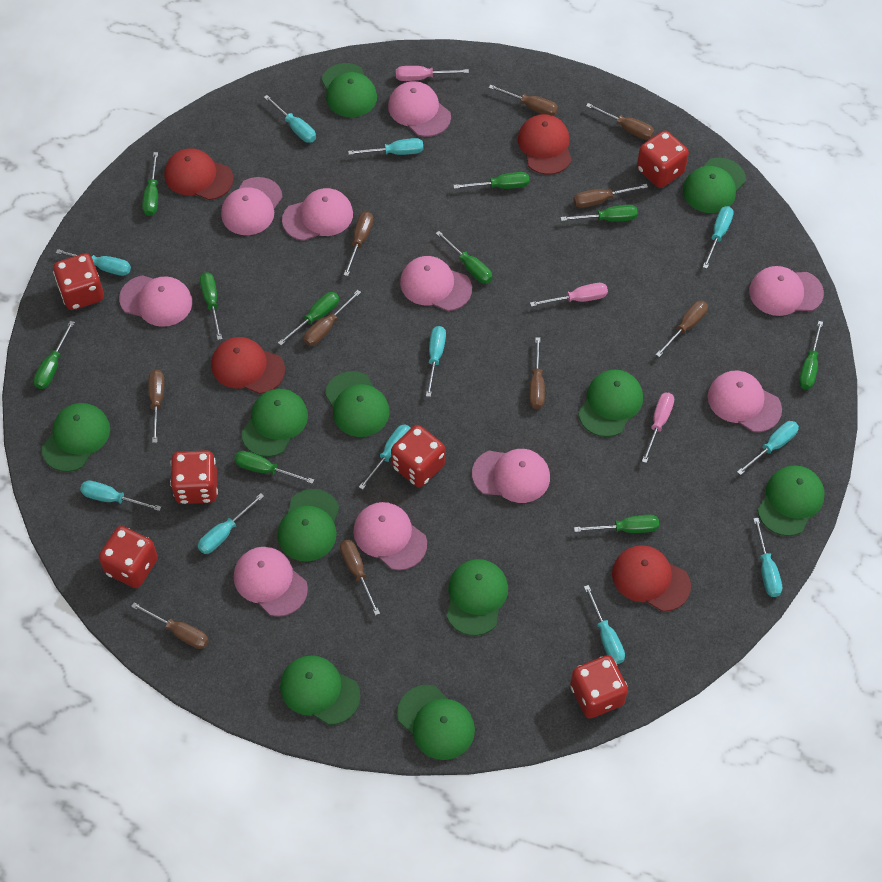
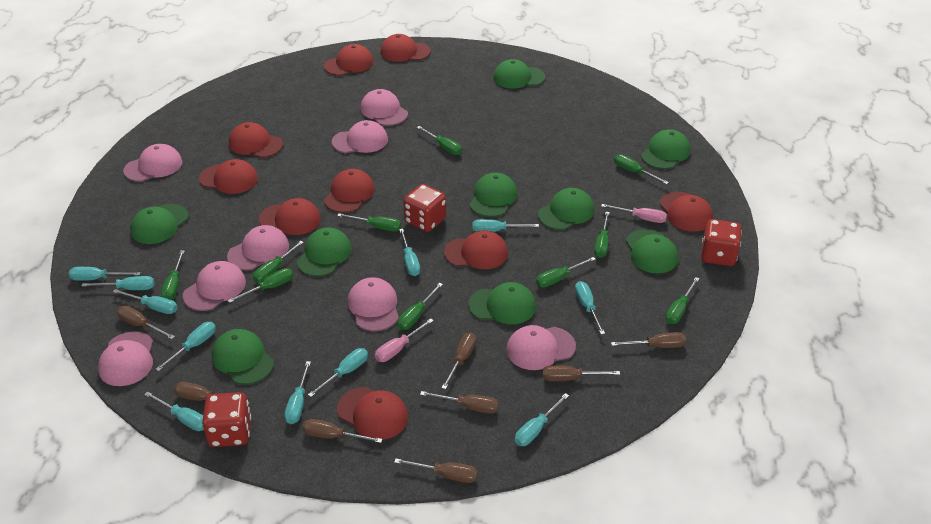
brown screwdriver: [131,603,209,649] [148,370,164,443] [304,290,361,346] [340,540,380,615] [344,211,373,276] [489,84,558,116] [529,337,545,409] [573,184,648,208] [586,103,654,140] [656,301,708,357] = 10 -> [117,305,175,339] [174,382,249,405] [302,419,383,443] [394,458,478,483] [420,391,499,414] [442,333,476,389] [542,365,620,381] [611,332,686,348] = 8
green cap: [42,403,110,472] [241,389,308,457] [278,489,339,562] [280,655,361,725] [321,63,377,117] [325,371,390,437] [397,685,475,760] [446,559,508,636] [578,370,643,437] [683,158,746,213] [758,465,825,536] = 11 -> [130,204,189,244] [212,329,274,384] [297,228,352,276] [468,282,536,324] [469,173,518,217] [493,59,545,89] [538,188,595,230] [626,229,678,273] [641,130,690,169] = 9
pink cap: [119,275,192,327] [221,177,283,235] [234,547,308,617] [282,188,353,241] [353,502,427,570] [388,81,451,137] [400,256,472,311] [472,449,550,503] [708,371,782,432] [749,266,824,316] = 10 -> [98,331,153,386] [123,144,182,182] [183,261,246,311] [227,225,289,270] [332,120,388,153] [348,277,399,331] [360,89,408,126] [506,325,576,370] = 8
pink screwdriver: [396,66,469,81] [530,283,608,307] [642,393,674,463] = 3 -> [375,318,434,362] [601,204,667,223] = 2
red cap: [164,149,234,200] [211,337,285,394] [518,114,572,175] [612,545,691,612] = 4 -> [199,159,258,194] [229,122,283,158] [259,198,321,235] [324,44,374,76] [324,169,375,213] [337,387,408,440] [381,34,431,62] [444,230,508,269] [659,192,713,232] = 9
red dice: [53,253,104,310] [99,526,158,588] [170,450,218,504] [391,425,445,487] [570,655,628,719] [637,131,689,188] = 6 -> [202,392,251,447] [403,184,446,232] [701,219,742,266] = 3

